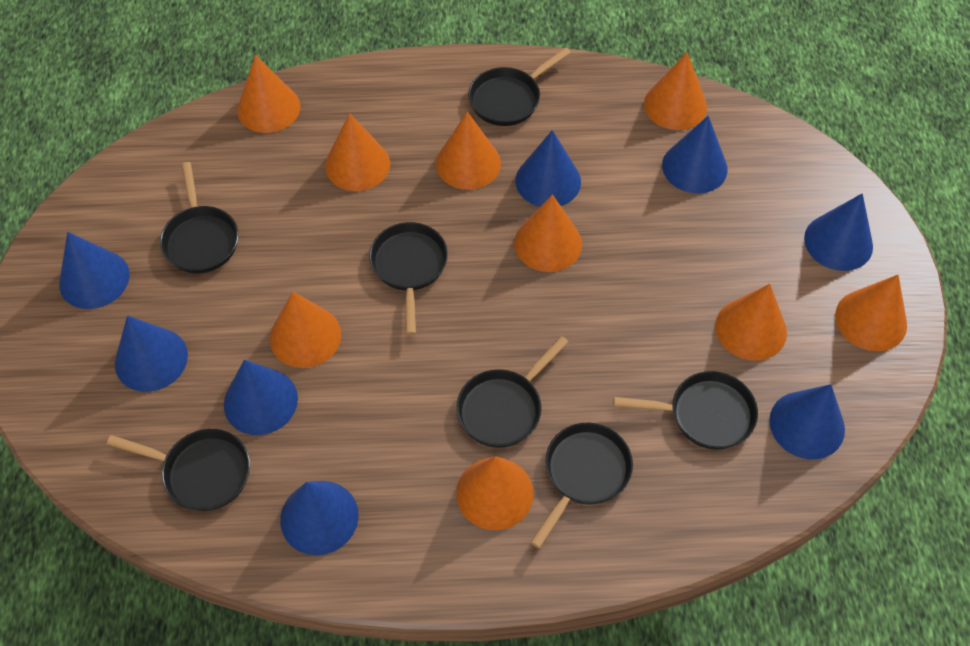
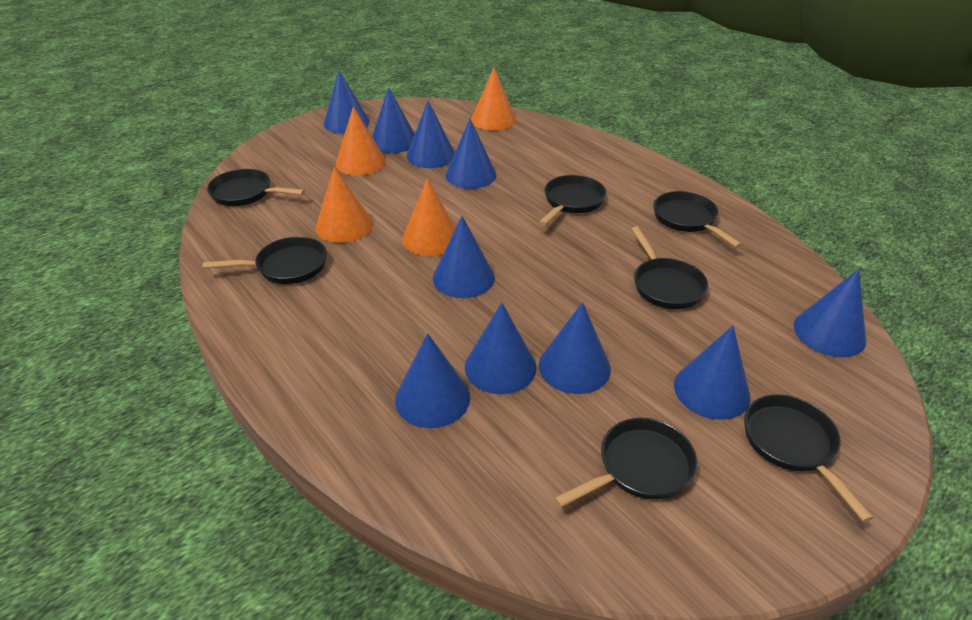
blue cone: [59,232,130,309] [115,315,188,392] [224,359,298,435] [280,481,359,555] [515,130,581,207] [662,116,727,194] [769,384,845,459] [804,193,873,271] = 8 -> [324,70,370,134] [372,87,415,153] [395,333,470,428] [407,101,455,168] [433,216,495,298] [445,119,497,189] [465,303,537,394] [539,302,611,394] [674,326,750,420] [794,269,866,357] = 10
orange cone: [237,55,300,133] [270,292,341,368] [325,113,390,191] [436,112,501,190] [456,456,533,530] [514,194,582,272] [644,52,707,130] [715,284,787,361] [835,275,907,351] = 9 -> [316,166,373,243] [336,107,386,176] [402,178,456,256] [471,68,516,131] = 4

